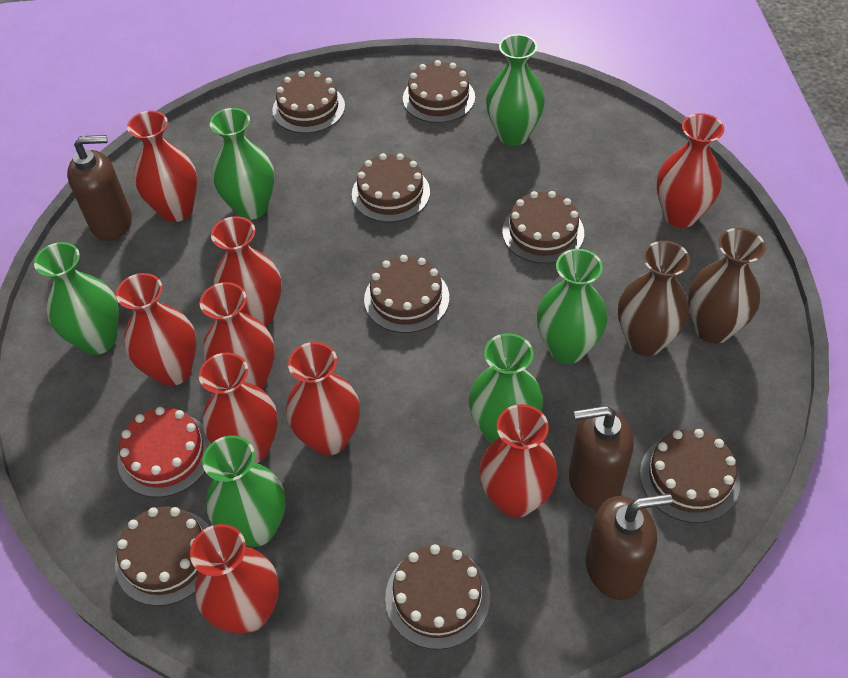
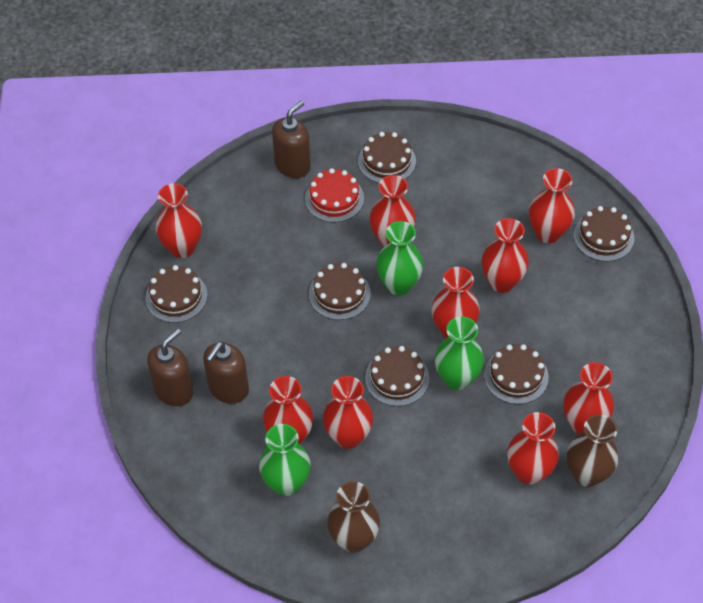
brown cake: [115,506,209,606] [272,71,345,133] [352,153,430,222] [364,255,449,333] [385,544,490,650] [403,60,475,123] [502,191,584,264] [640,429,740,523] = 8 -> [145,265,207,323] [309,263,371,320] [358,132,416,183] [365,346,429,406] [484,344,549,404] [574,206,634,261] = 6
green vase: [34,242,119,355] [202,435,286,547] [210,108,274,220] [469,333,543,443] [486,34,545,146] [537,249,607,364] = 6 -> [259,424,311,496] [376,221,423,296] [435,317,484,390] = 3

